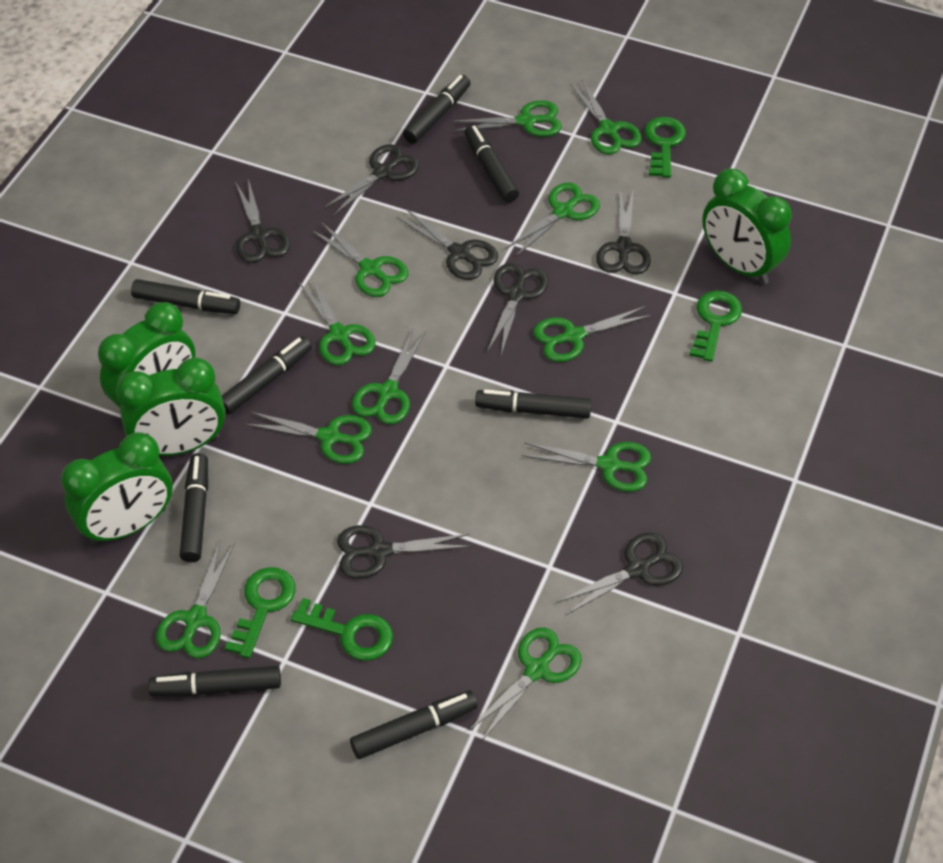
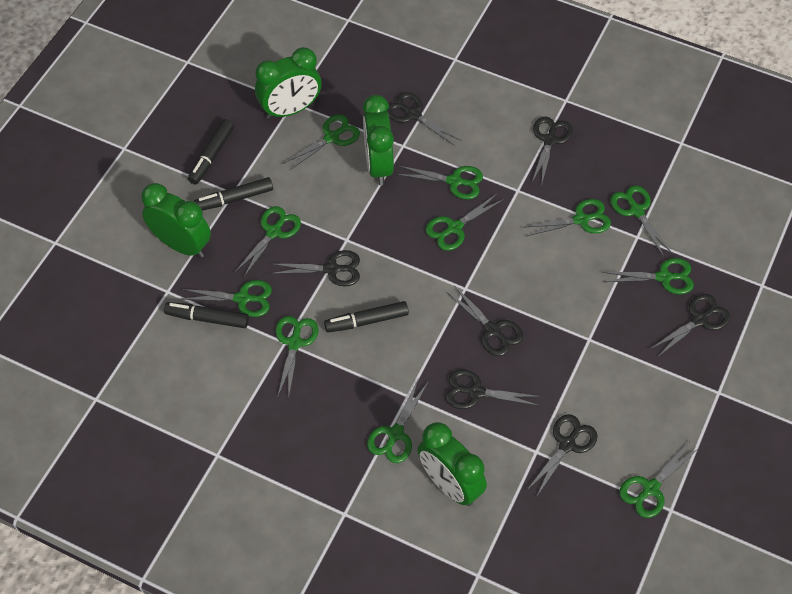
black marker: [131,279,240,314] [148,666,281,697] [180,453,208,562] [222,336,312,414] [350,690,478,759] [403,75,470,144] [465,125,519,203] [475,389,591,419] = 8 -> [164,302,249,328] [188,119,234,185] [193,177,273,211] [324,301,409,333] = 4
green key: [225,567,296,658] [291,598,393,661] [644,117,686,178] [689,290,742,362] = 4 -> none = 0

